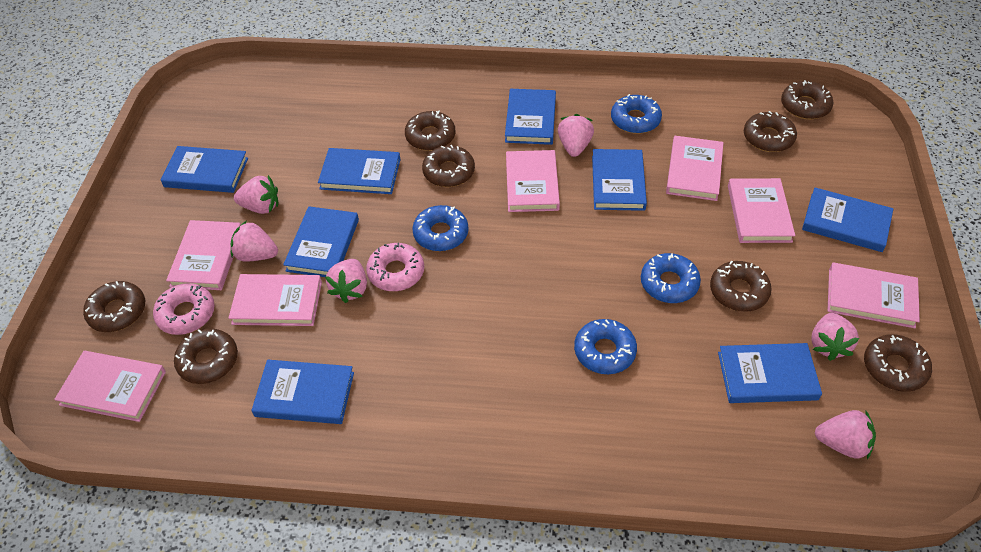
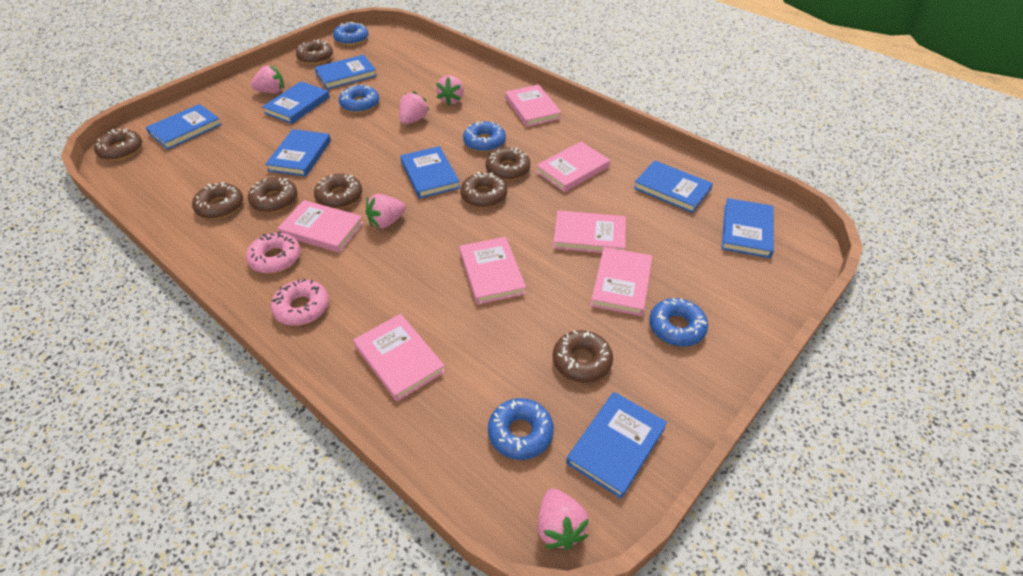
blue donut: [412,205,469,251] [574,319,637,374] [611,94,662,134] [641,253,701,303] = 4 -> [333,22,369,45] [339,84,379,113] [463,121,506,152] [488,398,554,460] [649,298,708,346] = 5
pink strawberry: [230,221,278,262] [234,175,278,214] [325,259,367,303] [558,114,594,157] [811,313,859,361] [815,410,876,459] = 6 -> [250,65,284,93] [365,194,406,229] [399,91,429,124] [436,75,464,105] [537,489,589,550] = 5

